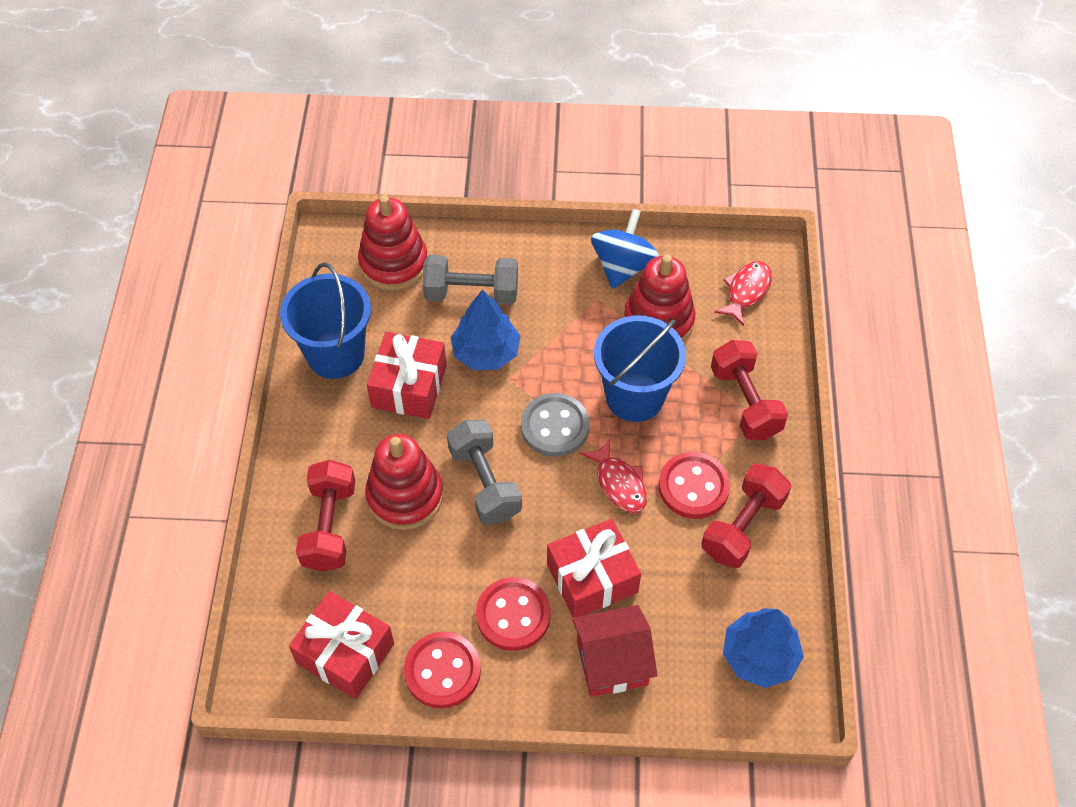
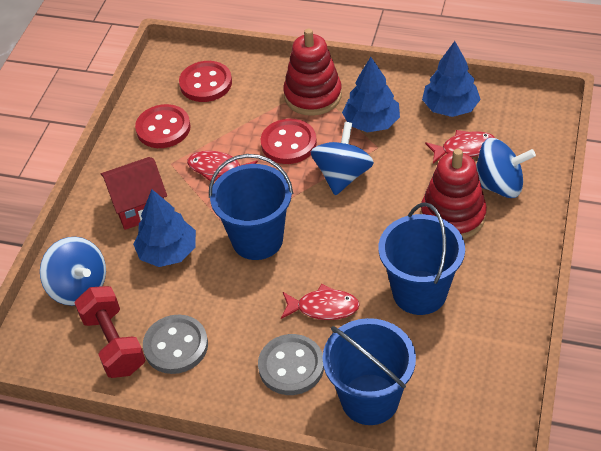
blue bucket: [280,262,371,379] [594,316,686,422] = 2 -> [209,154,293,260] [323,318,416,425] [379,202,465,315] = 3
blue spinning top: [591,209,659,289] = 1 -> [40,237,106,306] [311,122,374,196] [476,138,536,198] = 3
blue tree: [450,289,520,370] [723,608,804,688] = 2 -> [133,189,196,267] [342,57,400,133] [422,41,481,117] = 3
grey button: [521,393,590,457] = 1 -> [143,315,208,374] [258,334,324,395] = 2
grey dumbbell: [422,255,518,305] [447,419,522,524] = 2 -> none = 0
red dumbbell: [296,460,355,572] [701,464,791,568] [711,340,788,440] = 3 -> [74,286,145,378] = 1
red fish: [580,439,647,513] [714,261,772,326] = 2 -> [187,151,258,182] [281,284,360,320] [425,130,495,164] = 3
red gift: [289,591,394,699] [367,332,447,419] [547,519,641,618] = 3 -> none = 0
red stacking toy: [358,195,428,290] [365,434,443,530] [624,255,695,342] = 3 -> [283,29,342,116] [421,149,487,239] = 2

